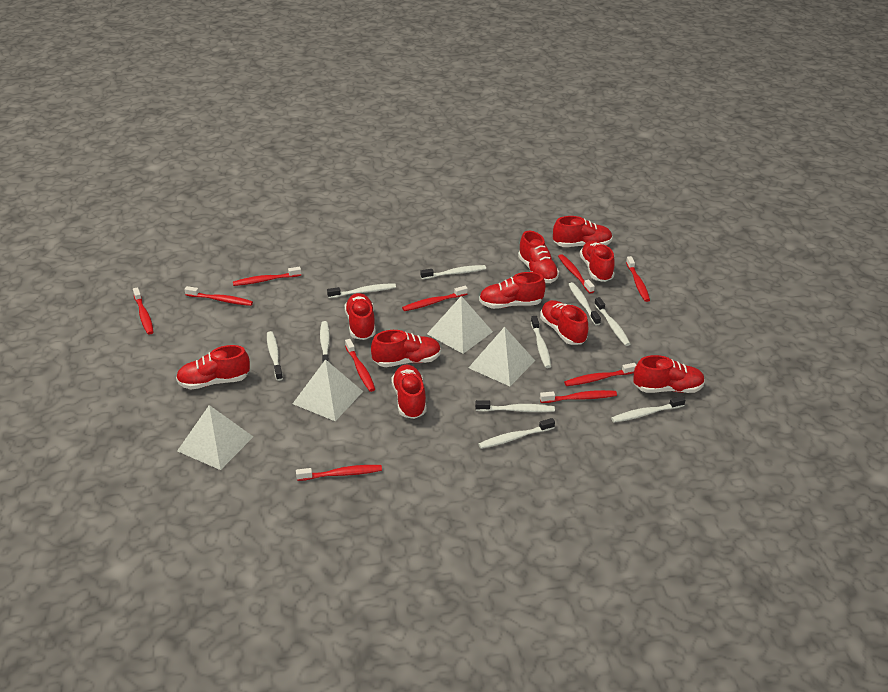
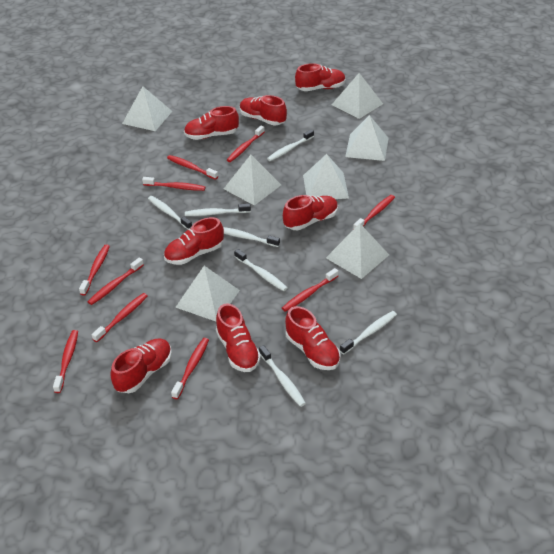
red shoe: [176,345,250,389] [345,293,376,340] [371,330,441,367] [391,365,427,419] [479,272,545,309] [518,231,559,283] [540,300,588,345] [553,216,613,247] [580,240,615,282] [633,355,705,393] = 10 -> [111,339,172,393] [164,217,224,265] [184,106,239,140] [216,304,261,372] [240,95,287,125] [283,195,338,230] [285,306,341,370] [295,63,346,91] = 8
white pyramid: [177,405,253,470] [293,359,363,421] [427,296,493,354] [468,327,535,386] = 4 -> [122,86,172,131] [175,266,240,321] [224,155,281,206] [303,154,349,199] [326,223,389,279] [332,73,383,119] [345,115,388,161] = 7
white toothbrush: [267,331,283,381] [320,321,330,363] [327,283,396,298] [420,265,486,279] [475,400,555,412] [479,418,555,449] [531,316,551,368] [568,282,601,326] [594,297,630,346] [611,396,686,423] = 10 -> [148,196,192,229] [185,204,251,216] [223,227,280,247] [234,249,287,291] [259,345,306,407] [267,130,314,161] [340,311,397,354] = 7

